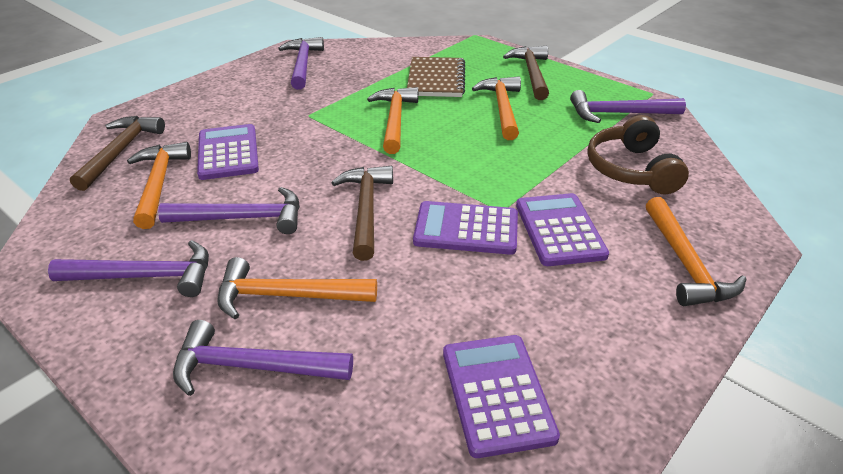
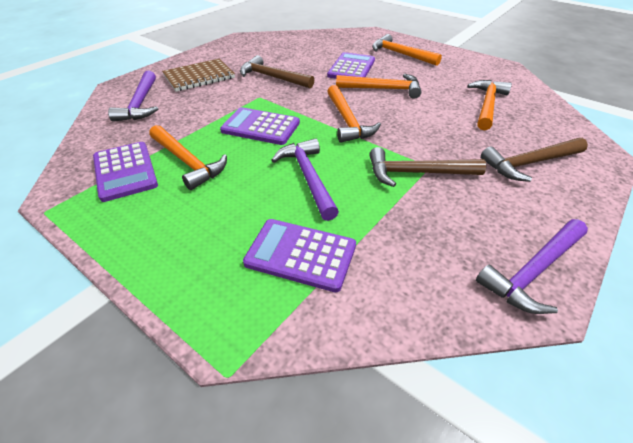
brown headphones: [587,115,689,194] = 1 -> none = 0
purple hammer: [48,240,209,297] [158,187,300,234] [173,320,353,396] [278,37,324,90] [570,90,686,123] = 5 -> [108,71,158,122] [271,138,339,221] [476,219,588,314] = 3

